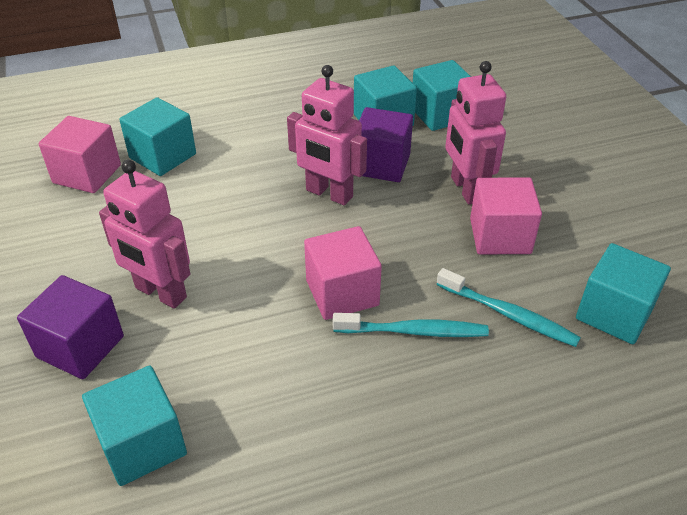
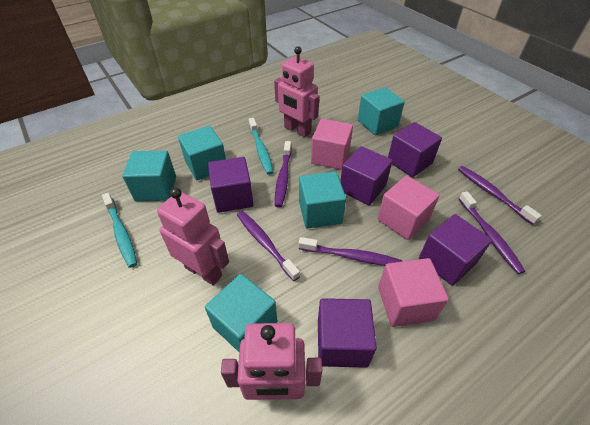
purple cube: [17,275,124,379] [359,107,413,182] = 2 -> [208,157,253,213] [318,298,377,368] [340,146,393,205] [388,122,442,177] [419,214,492,286] = 5
purple toothbrush: none = 0 -> [237,211,300,281] [275,141,292,207] [299,237,402,266] [458,166,542,225] [459,191,525,274] = 5

